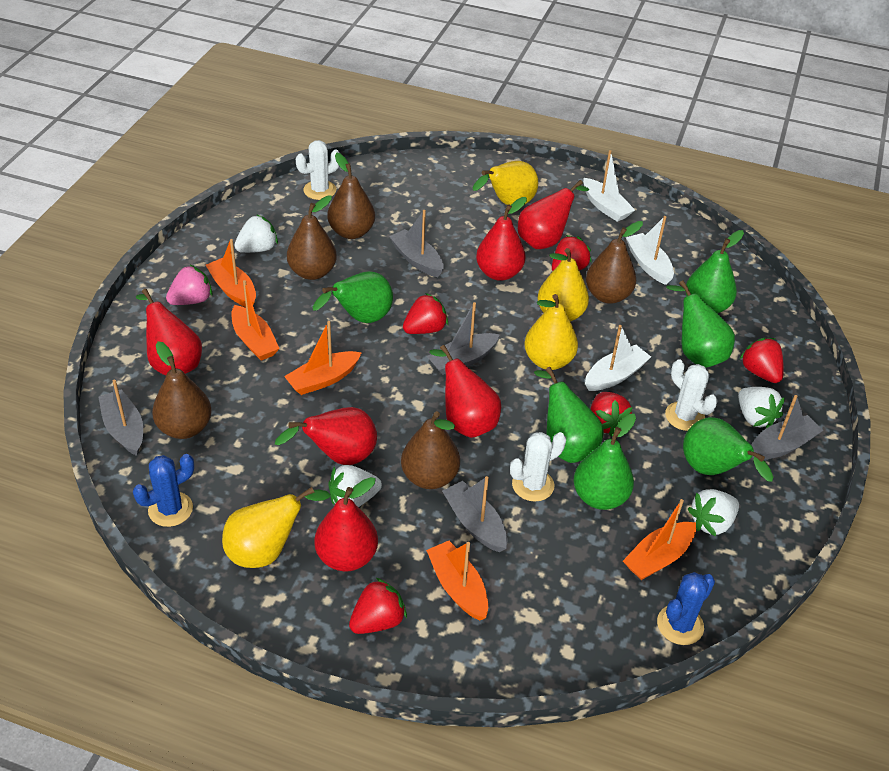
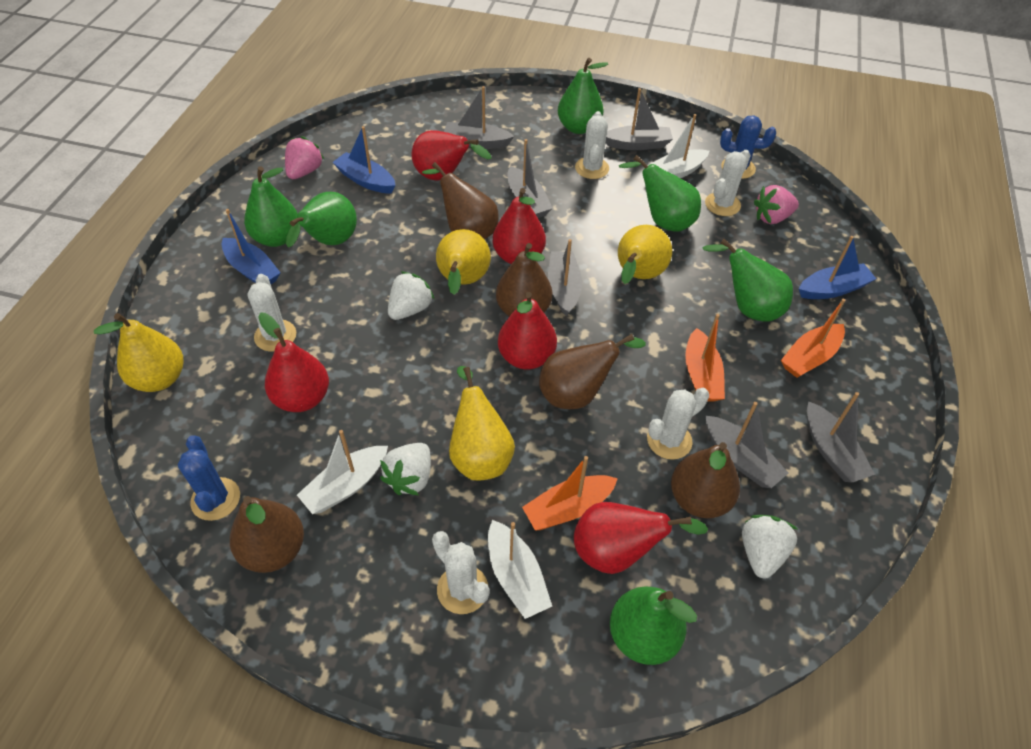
blue boat: none = 0 -> [222,209,281,284] [332,126,396,193] [799,236,876,299] = 3
grey boat: [98,380,143,456] [389,210,444,277] [427,302,500,375] [442,476,507,552] [752,395,823,460] = 5 -> [444,86,514,149] [508,139,553,218] [548,239,582,316] [606,88,673,150] [706,402,788,488] [807,392,875,483] = 6
orange boat: [206,239,256,307] [231,280,280,361] [284,321,362,395] [426,541,488,620] [623,499,696,580] = 5 -> [522,456,618,530] [685,314,725,401] [781,299,845,378] = 3
pink strawberry: [166,264,212,305] = 1 -> [285,136,324,179] [754,185,799,224] = 2
red pear: [136,289,202,376] [275,407,377,465] [314,477,378,571] [429,345,501,438] [476,197,527,281] [518,180,589,249] = 6 -> [258,313,329,412] [411,130,491,181] [493,188,546,264] [498,292,557,370] [574,502,708,574] = 5
red strawberry: [349,578,407,634] [403,293,448,334] [552,235,592,271] [590,392,633,437] [740,338,784,383] = 5 -> none = 0
white cactus: [296,140,340,200] [510,432,566,502] [665,359,718,431] = 3 -> [247,274,296,352] [432,531,490,614] [575,111,609,179] [647,388,709,460] [705,150,751,216] = 5
white strawberry: [234,214,278,253] [328,465,382,507] [688,489,739,537] [738,387,785,428] = 4 -> [380,443,431,495] [388,271,434,320] [742,515,799,579] = 3

